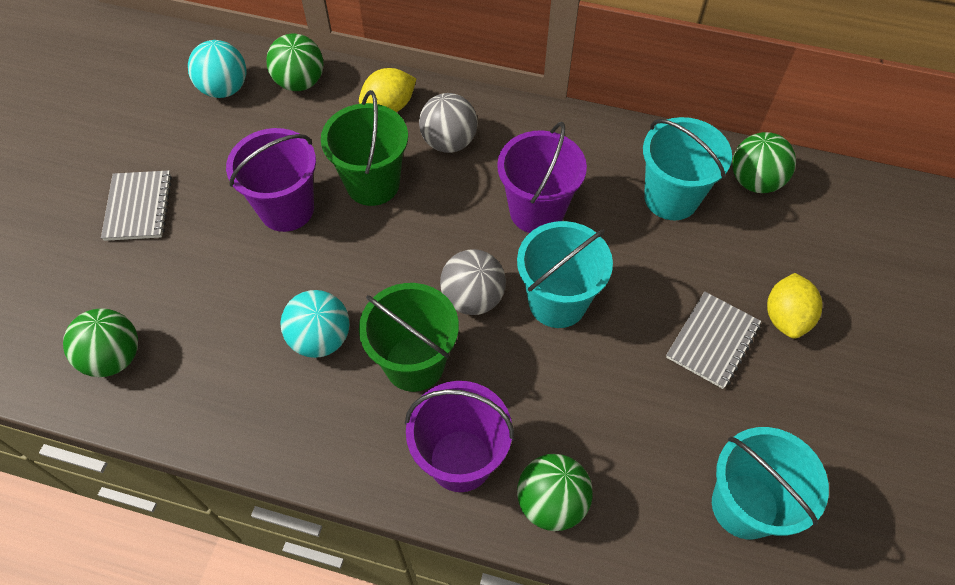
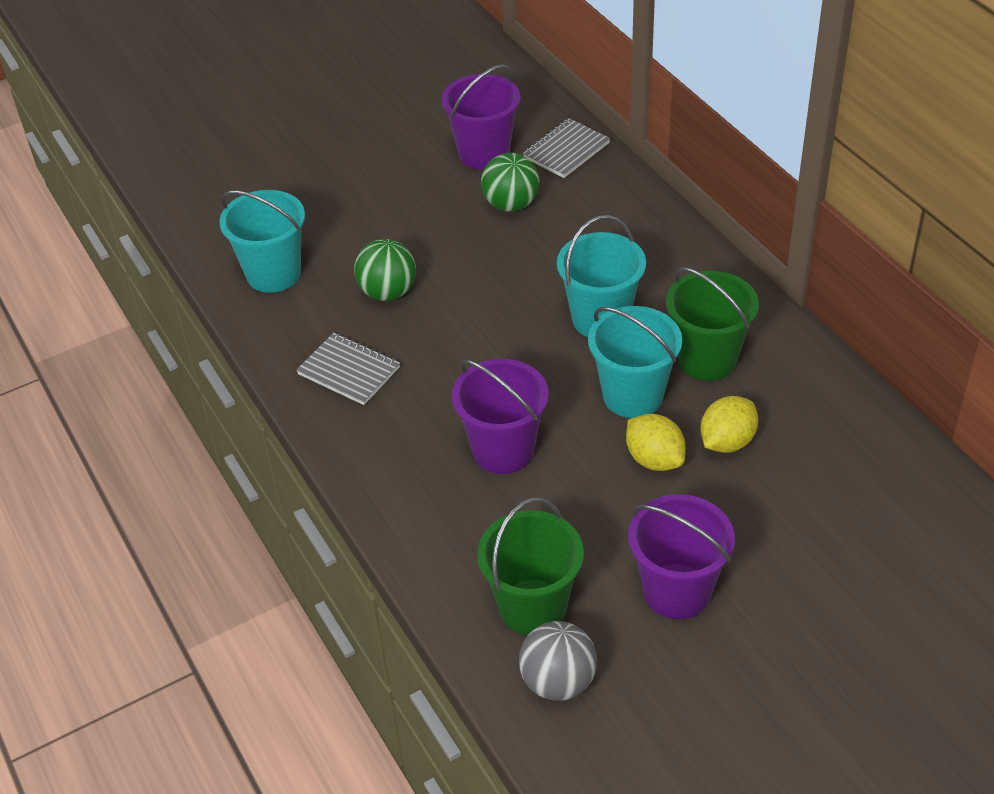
green ball: [63,308,138,377] [266,33,324,91] [517,454,593,531] [732,132,796,193] = 4 -> [354,239,416,301] [481,153,539,212] = 2
grey ball: [419,93,478,153] [440,249,506,315] = 2 -> [519,621,597,701] = 1
turquoise ball: [188,40,246,98] [280,290,349,358] = 2 -> none = 0

